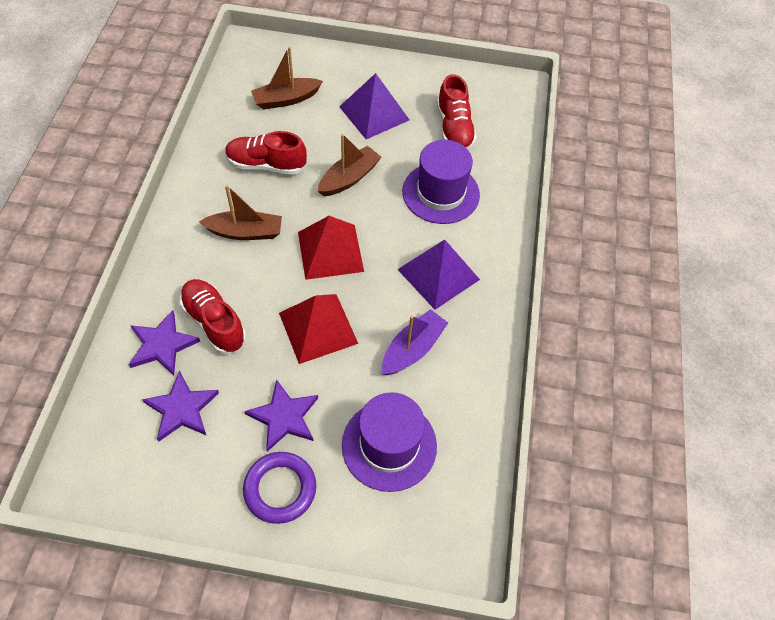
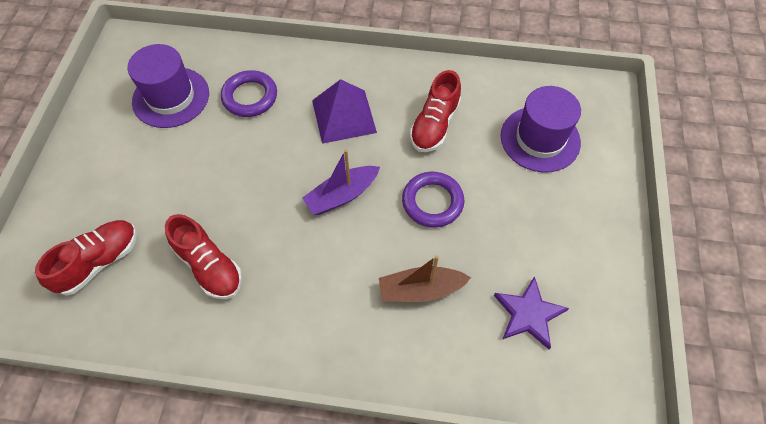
brown boat: [199,185,282,240] [251,46,323,110] [318,134,382,196] = 3 -> [379,255,471,302] = 1
purple pyramid: [339,73,409,139] [397,240,480,310] = 2 -> [312,79,377,144] = 1
purple ring: [243,452,316,524] = 1 -> [221,70,277,117] [402,172,464,228] = 2
purple star: [129,310,200,376] [142,371,219,442] [244,379,318,452] = 3 -> [494,276,569,349] = 1
red pyramid: [279,294,358,364] [298,216,364,280] = 2 -> none = 0

